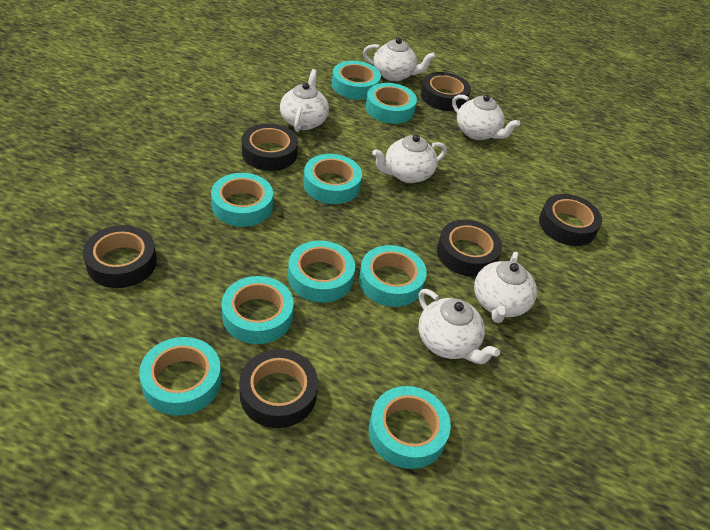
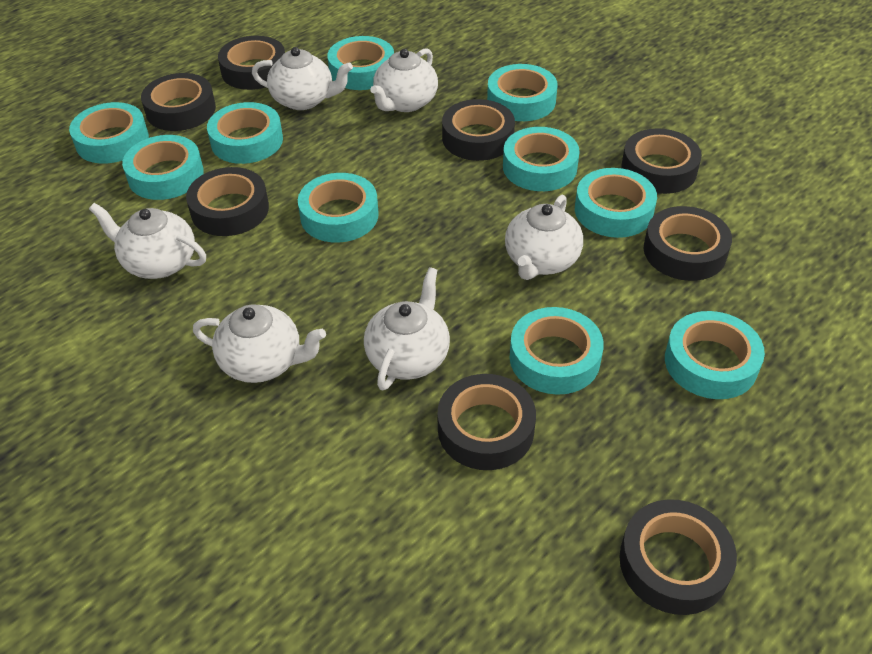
black tape: [83,225,157,288] [239,349,318,428] [242,124,298,171] [421,72,471,111] [437,220,502,277] [539,194,602,246] = 6 -> [141,73,216,131] [186,167,269,236] [218,36,285,90] [437,374,536,470] [442,99,515,161] [619,499,737,615] [621,128,702,194] [644,206,732,281] = 8
turquoise tape: [139,337,221,416] [211,173,273,227] [222,276,294,344] [288,240,355,303] [303,154,362,204] [332,61,381,100] [359,245,427,307] [366,83,417,124] [369,386,451,469] = 9 -> [69,102,149,164] [122,135,204,200] [207,102,283,164] [298,173,379,243] [327,36,394,90] [487,64,558,121] [503,127,580,191] [510,307,604,395] [575,168,657,238] [665,311,765,399] = 10

